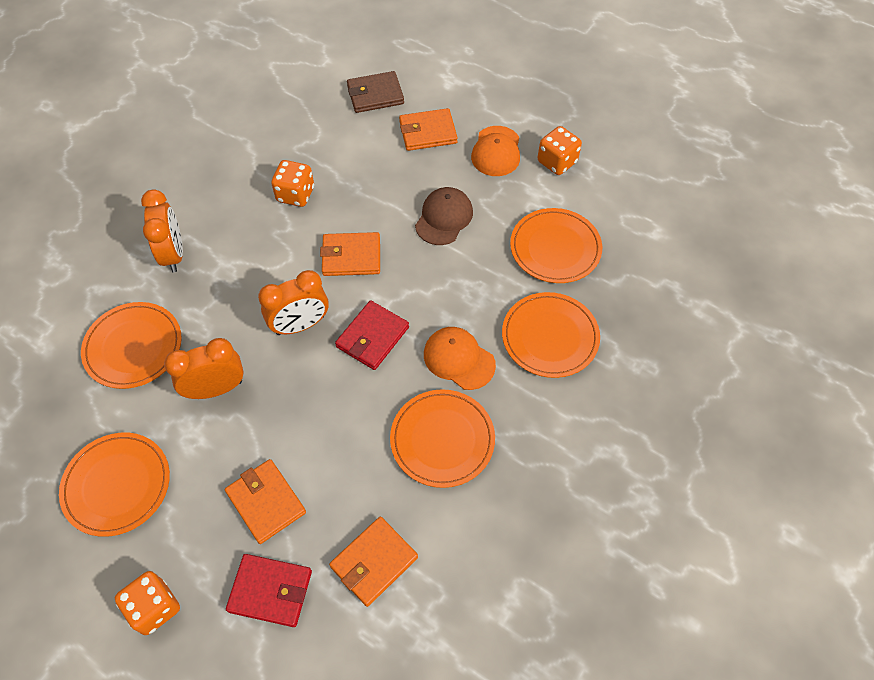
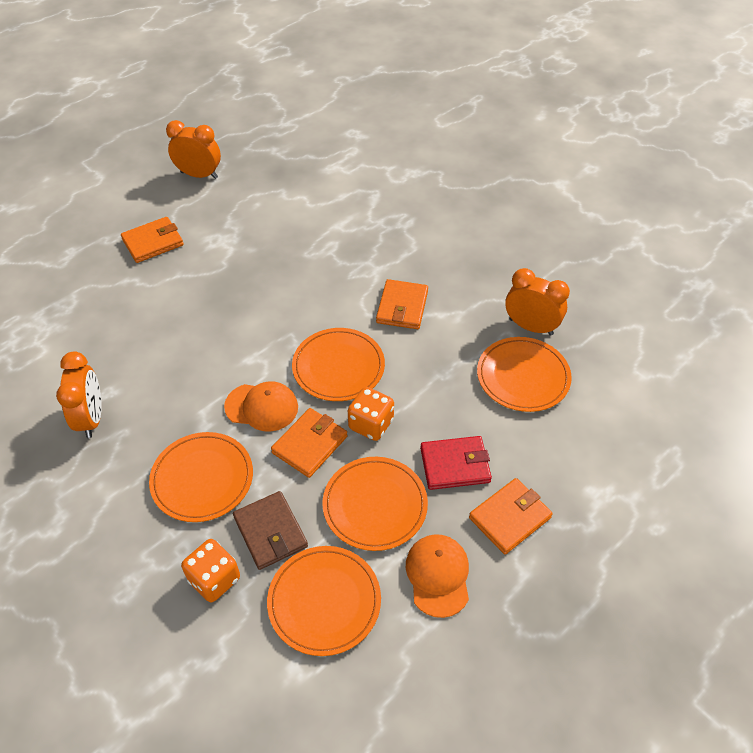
brown cap: [415,187,473,245] = 1 -> none = 0
orange dice: [115,571,180,635] [271,160,314,207] [538,126,582,175] = 3 -> [181,539,240,602] [348,387,394,441] = 2
red wallet: [226,554,312,627] [335,300,409,370] = 2 -> [420,436,492,490] = 1

